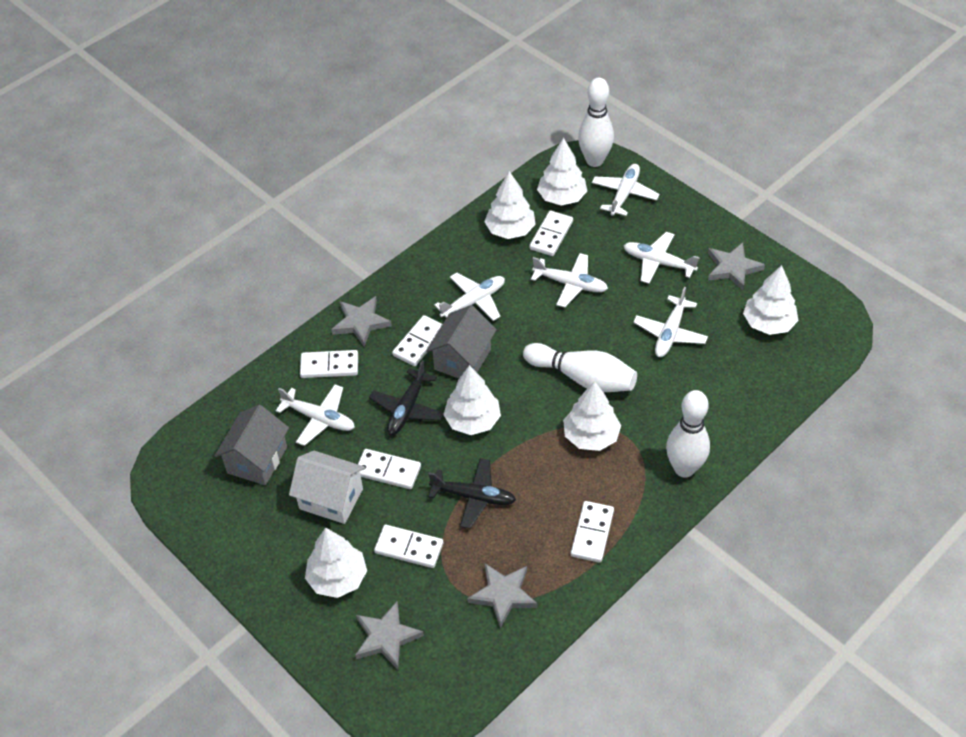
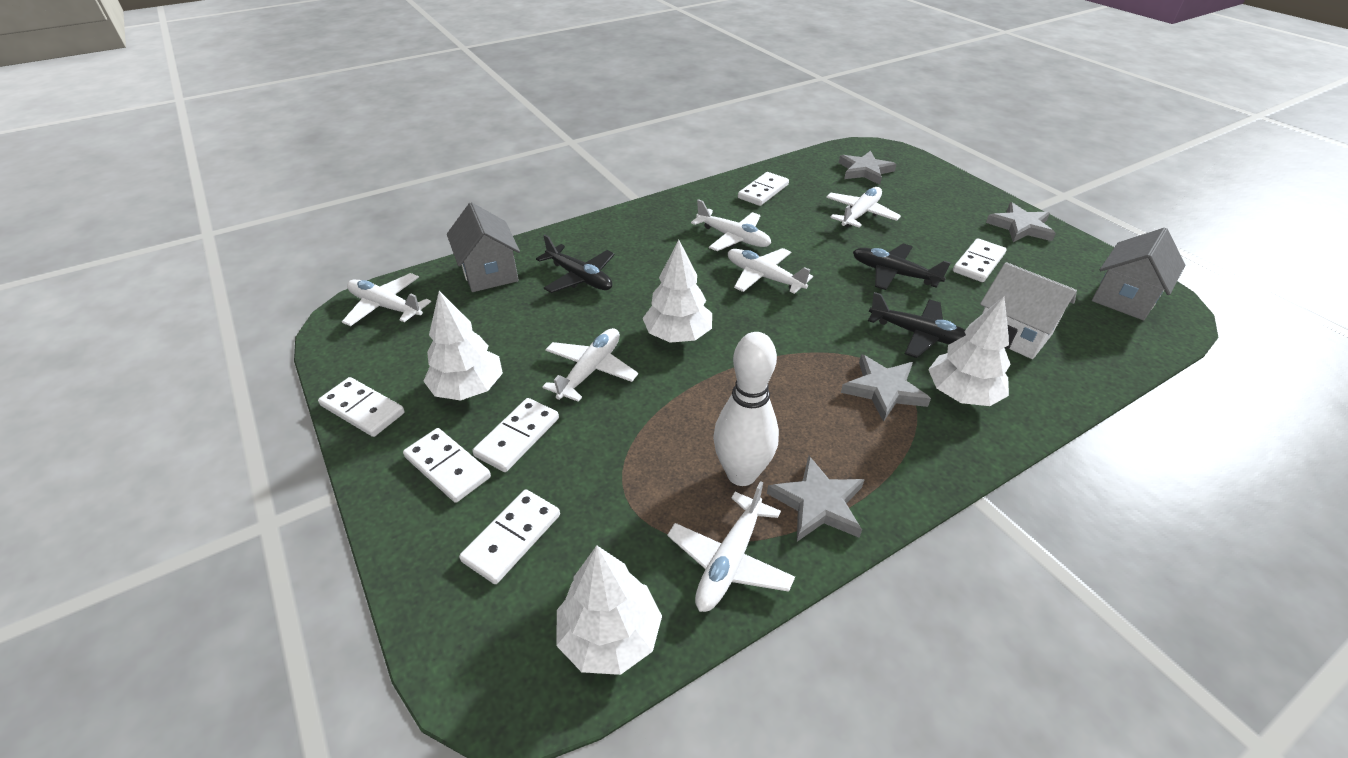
black plane: [369,360,444,435] [428,458,516,529] = 2 -> [536,235,615,293] [853,243,951,290] [868,292,966,358] = 3
white bowling pin: [523,343,637,392] [578,78,614,167] [666,390,710,478] = 3 -> [713,332,779,486] = 1
white tree: [305,527,367,598] [443,365,501,435] [484,171,536,239] [537,138,587,206] [563,381,621,451] [743,265,799,335] = 6 -> [424,291,503,400] [556,546,662,675] [643,240,712,343] [928,297,1011,406] = 4

